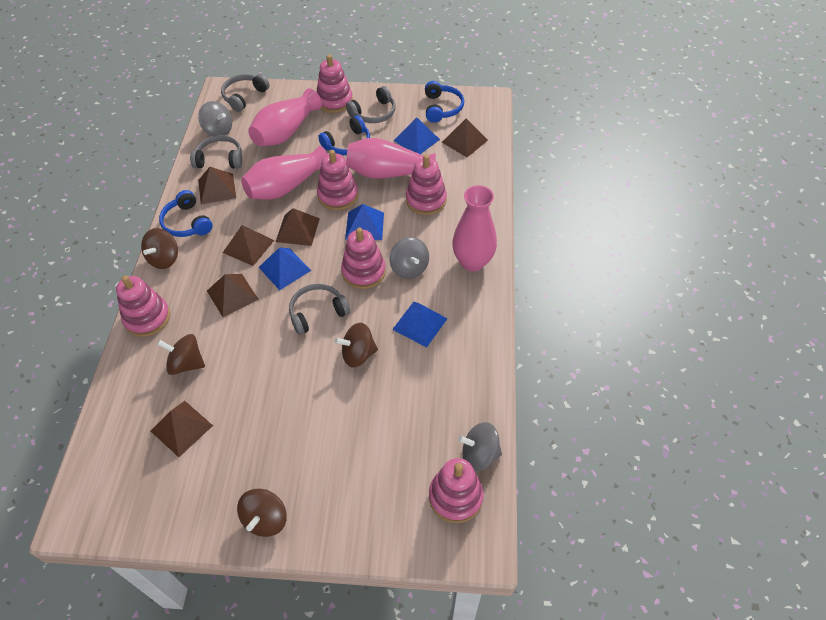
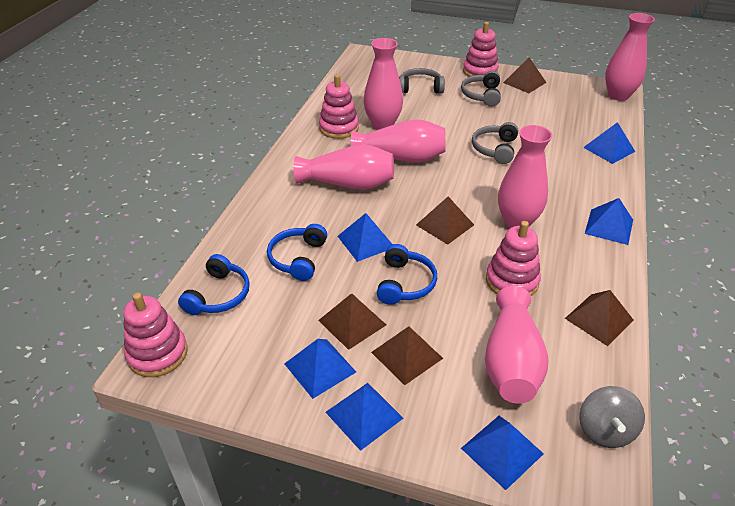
blue pyramid: [259,248,311,290] [345,204,384,240] [392,302,448,347] [394,117,440,154] = 4 -> [284,339,356,399] [326,383,403,451] [338,213,392,262] [461,416,544,490] [583,122,635,164] [585,198,633,245] = 6
brown pyramid: [151,401,213,457] [198,167,236,204] [207,274,259,317] [223,225,274,266] [276,208,320,246] [442,119,488,157] = 6 -> [318,293,386,350] [371,326,443,385] [416,196,474,245] [503,57,546,93] [565,290,633,346] = 5
brown spinning top: [141,228,178,269] [157,334,205,375] [237,489,287,537] [334,323,378,368] = 4 -> none = 0
grey headphones: [190,135,242,169] [221,74,270,112] [289,284,350,335] [346,86,396,123] = 4 -> [399,68,445,94] [461,71,501,107] [472,122,518,164] = 3
grey spinning top: [198,101,232,136] [389,237,429,279] [458,422,502,471] = 3 -> [580,386,645,448] = 1
pink stacking toy: [116,275,170,337] [317,54,353,113] [317,150,358,210] [341,228,386,289] [406,154,447,215] [429,458,484,523] = 6 -> [123,293,187,377] [319,74,359,139] [463,22,499,77] [486,221,541,296] = 4
pink vase: [241,146,328,200] [248,89,322,146] [346,138,436,179] [452,185,497,271] = 4 -> [293,145,394,190] [351,119,446,163] [364,38,403,130] [485,286,549,404] [498,125,552,228] [605,13,655,101] = 6

